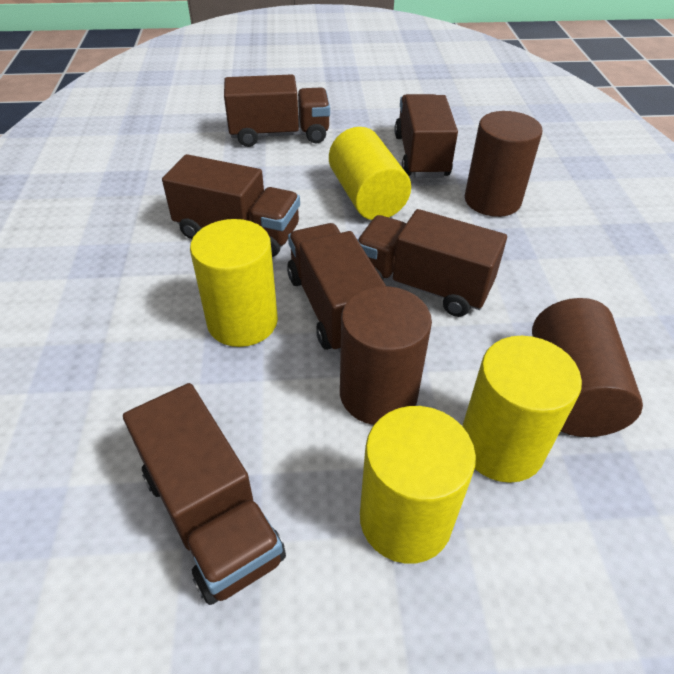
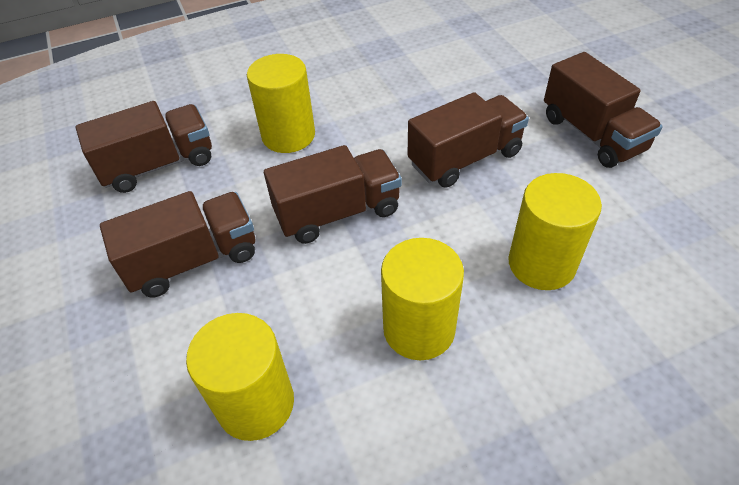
brown cylinder: [340,286,432,425] [465,111,542,217] [532,298,643,437] = 3 -> none = 0
brown truck: [123,383,286,605] [162,154,300,257] [224,74,330,147] [287,223,386,353] [358,209,507,317] [395,94,458,178] = 6 -> [76,101,212,193] [100,191,255,297] [264,145,402,244] [408,92,529,188] [544,52,663,168] = 5

